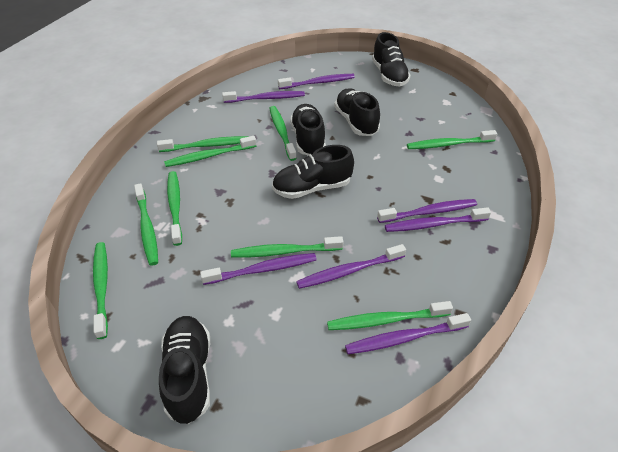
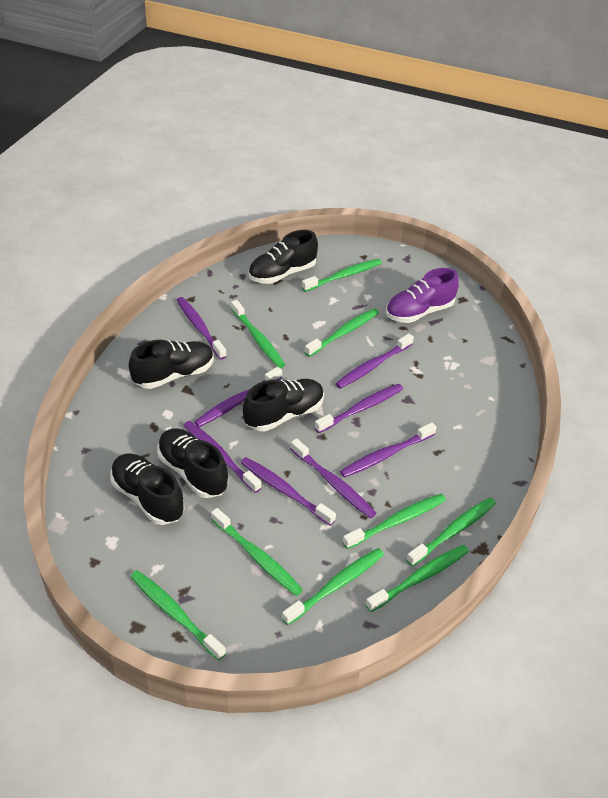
purple shoe: none = 0 -> [386,268,459,323] = 1
purple toothbrush: [200,253,317,285] [222,91,305,103] [278,74,355,89] [296,244,406,289] [345,313,471,354] [377,199,477,223] [385,207,491,232] = 7 -> [177,297,227,360] [183,421,261,493] [194,367,282,427] [241,457,336,526] [291,438,376,519] [314,384,403,433] [335,334,414,389] [340,423,437,478] = 8

